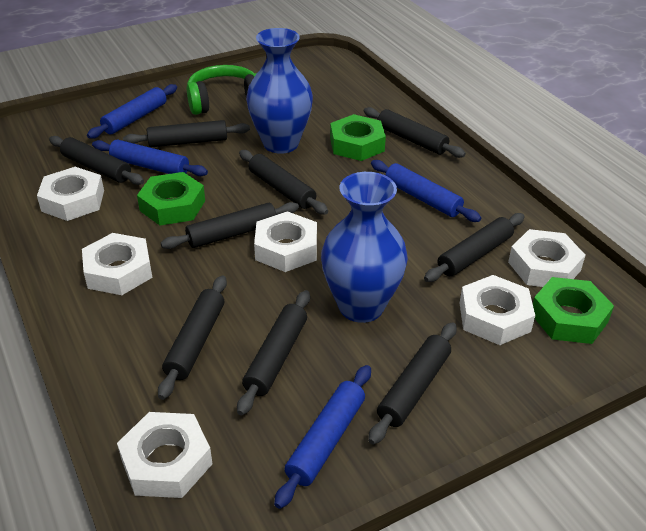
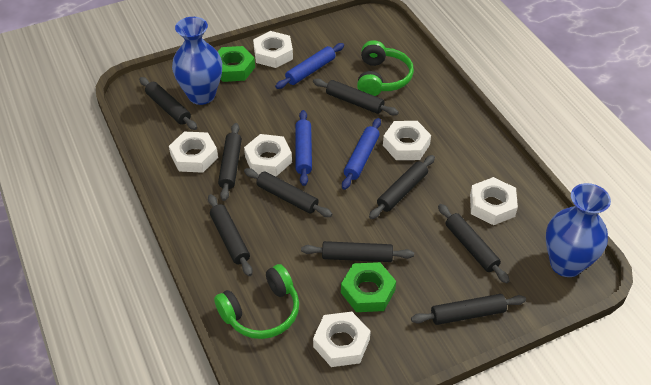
blue rolling pin: [87,84,177,139] [92,139,208,176] [274,365,371,509] [371,160,481,222] = 4 -> [275,43,344,89] [295,110,312,186] [342,118,381,190] = 3
green headphones: [187,65,257,115] = 1 -> [214,264,299,339] [357,40,414,96] = 2
green nut: [137,172,205,225] [330,114,386,161] [533,277,614,344] = 3 -> [218,46,255,82] [341,262,396,312] = 2

